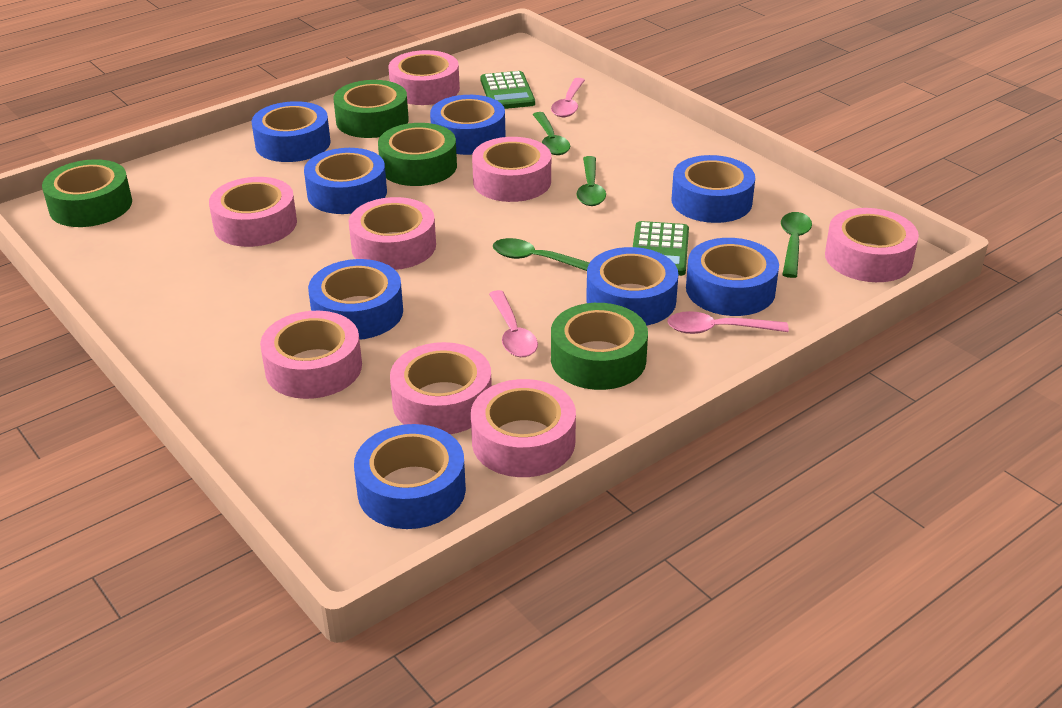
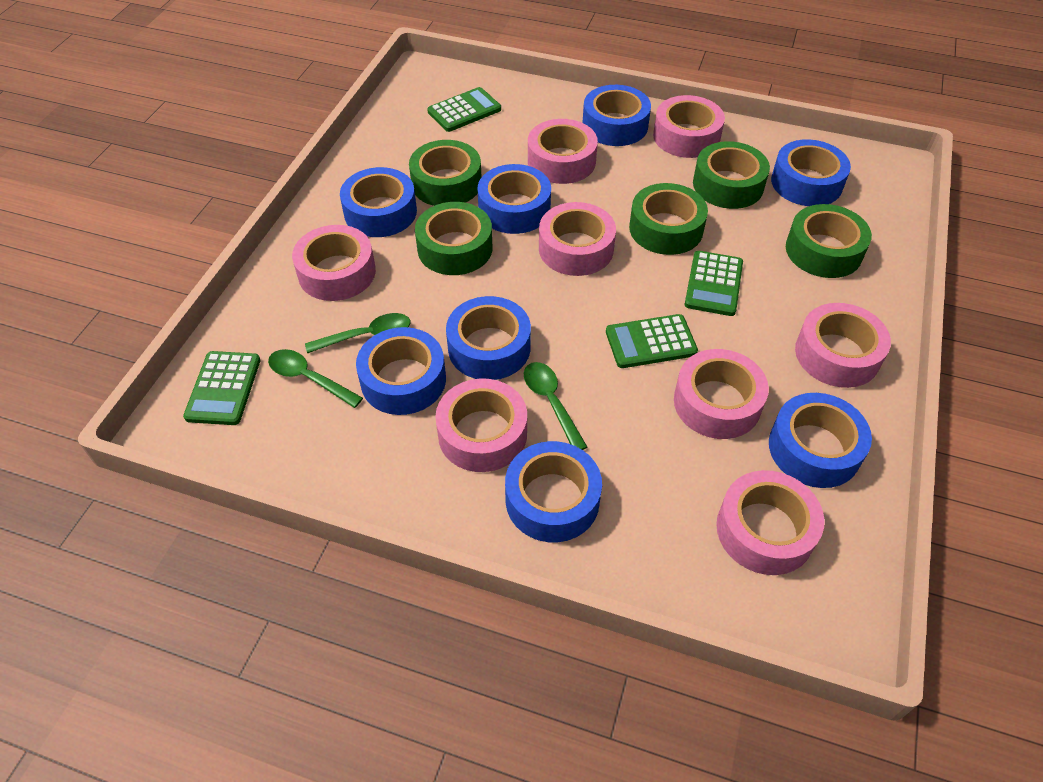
green calculator: [480,71,535,109] [633,221,689,276] = 2 -> [183,351,260,425] [427,87,501,132] [606,314,698,368] [685,251,743,316] = 4
green spoon: [493,238,589,271] [533,112,570,155] [576,156,606,206] [781,212,812,278] = 4 -> [268,349,363,408] [305,313,410,353] [524,362,587,450] = 3
green tape: [42,159,132,227] [333,80,409,138] [378,123,457,186] [551,303,648,390] = 4 -> [409,140,482,206] [415,202,492,275] [629,183,708,255] [693,141,770,209] [786,204,872,278] = 5
pink spoon: [489,290,538,357] [551,78,585,117] [667,311,789,334] = 3 -> none = 0

